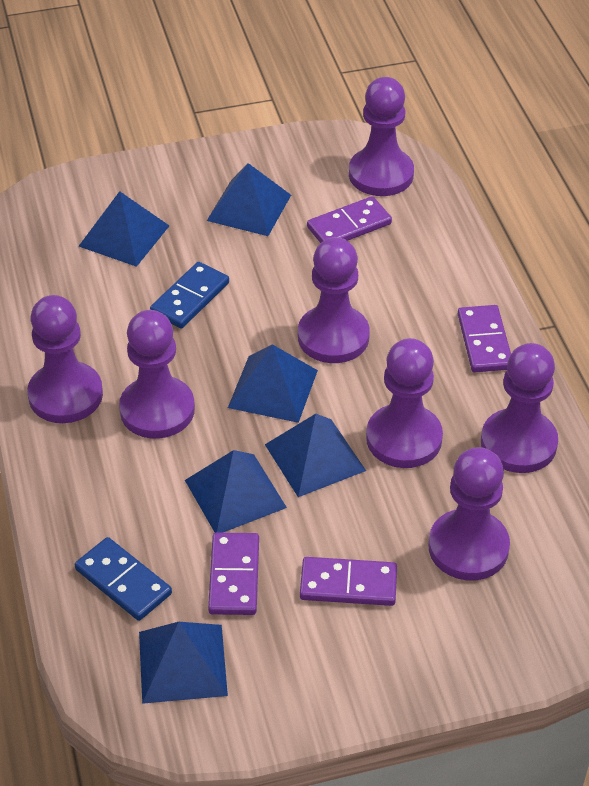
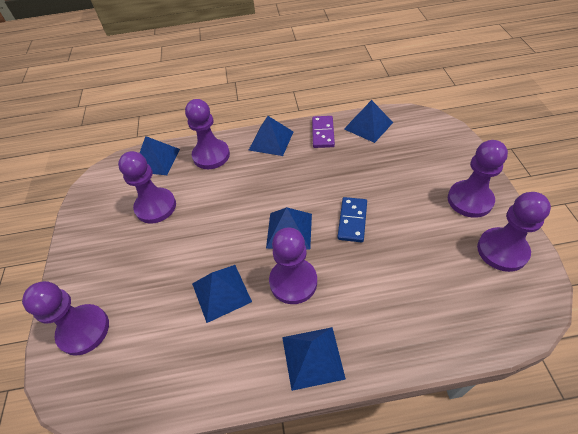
blue domino: [75,537,172,621] [150,262,229,328] = 2 -> [337,197,367,242] = 1
purple domino: [208,533,259,615] [300,557,397,606] [307,196,392,243] [458,305,511,372] = 4 -> [312,116,335,148] = 1
purple pawn: [27,295,103,423] [119,310,195,439] [298,237,370,363] [349,77,414,196] [366,338,443,468] [428,447,510,580] [481,343,558,473] = 7 -> [22,281,109,356] [118,151,176,224] [185,99,230,169] [269,227,317,304] [448,140,508,218] [477,192,551,272] = 6

